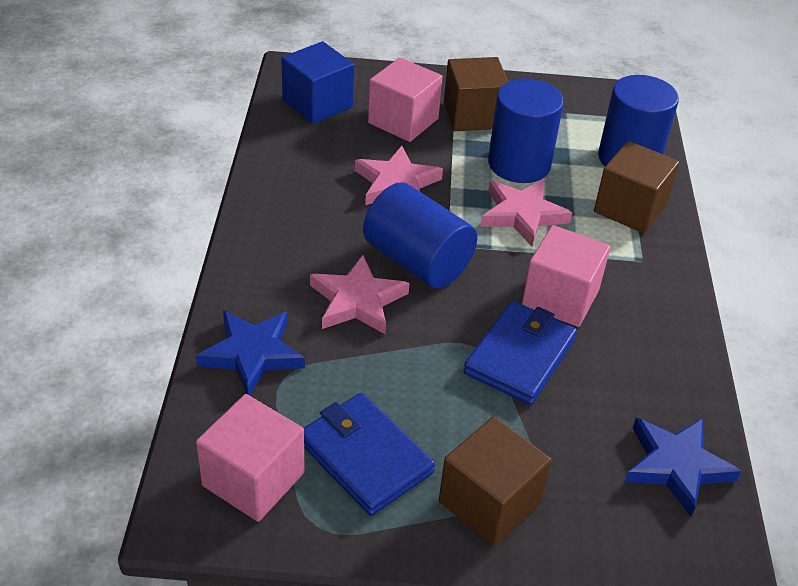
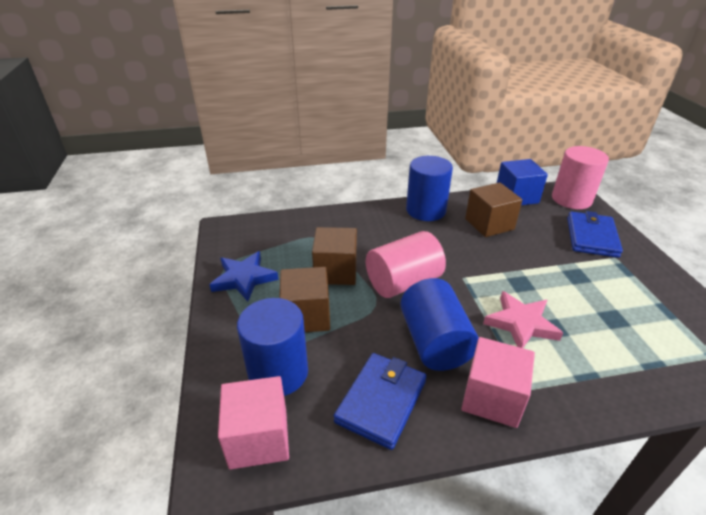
blue star: [196,311,305,396] [625,418,742,517] = 2 -> [209,251,278,301] = 1
pink cube: [196,394,305,522] [368,58,443,142] [522,225,611,327] = 3 -> [218,376,289,470] [461,337,535,428] = 2
pink cylinder: none = 0 -> [366,231,446,298] [552,146,609,209] = 2
pink star: [310,255,409,334] [355,146,443,205] [480,179,572,246] = 3 -> [483,291,563,348] = 1

